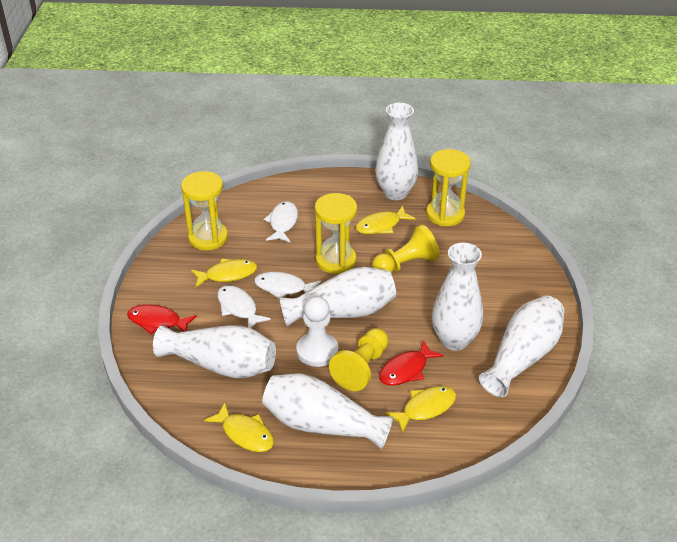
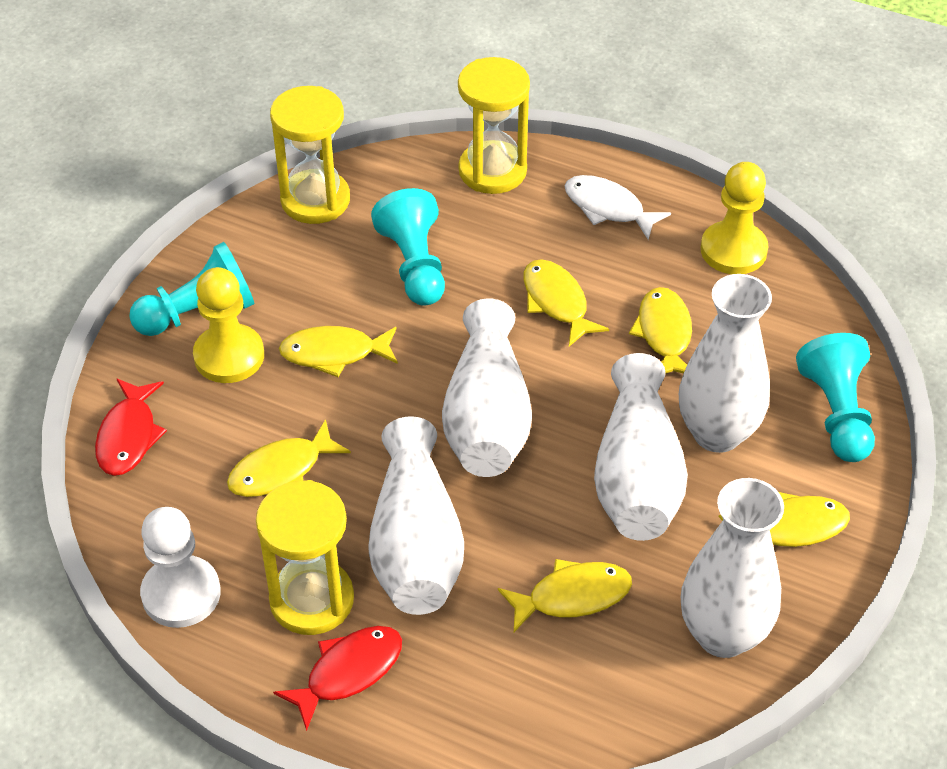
turquoise pawn: none = 0 -> [129,242,254,336] [371,188,445,306] [796,333,875,462] = 3
white fish: [217,285,271,328] [254,272,321,298] [264,201,298,243] = 3 -> [565,175,671,240] = 1
white vase: [153,325,276,378] [262,374,393,449] [279,267,396,327] [375,103,418,200] [432,243,483,351] [479,295,564,397] = 6 -> [368,416,464,615] [442,298,532,477] [594,353,688,541] [679,274,772,453] [681,478,784,658] = 5
yellow fish: [191,259,257,287] [204,402,274,452] [355,206,416,234] [385,386,456,434] = 4 -> [227,419,351,497] [279,326,398,377] [498,559,632,632] [523,259,609,347] [629,287,692,374] [719,492,850,547] = 6

